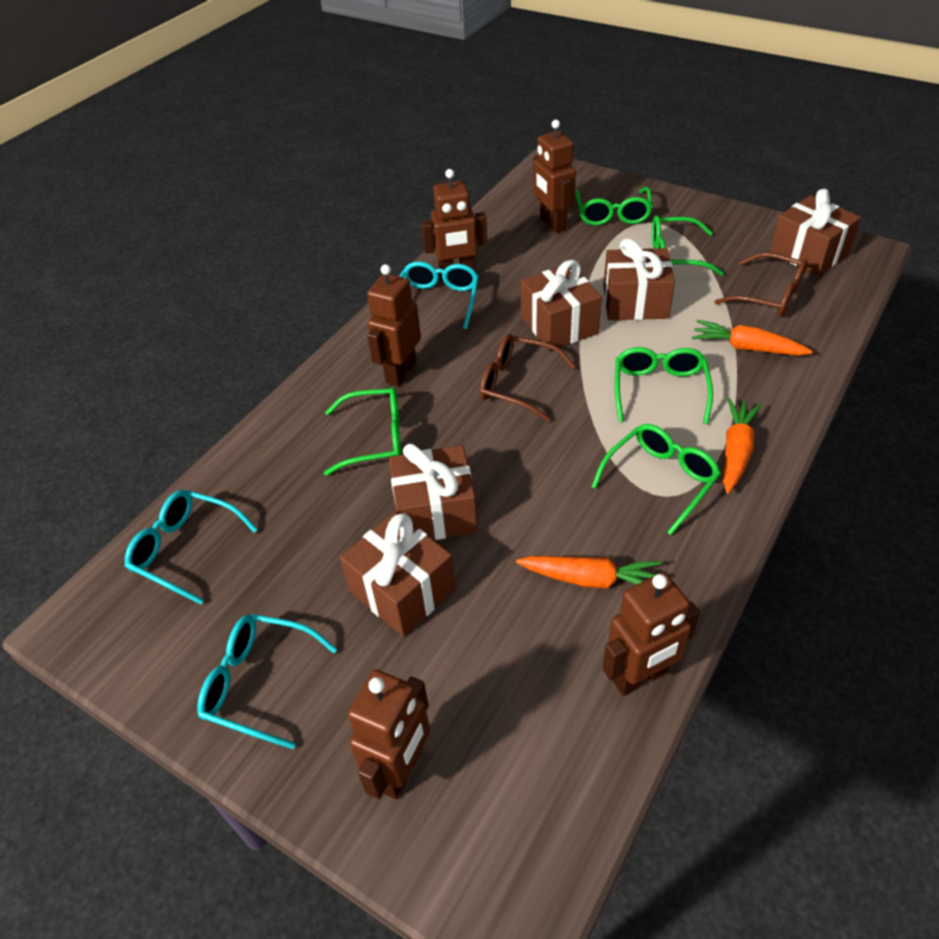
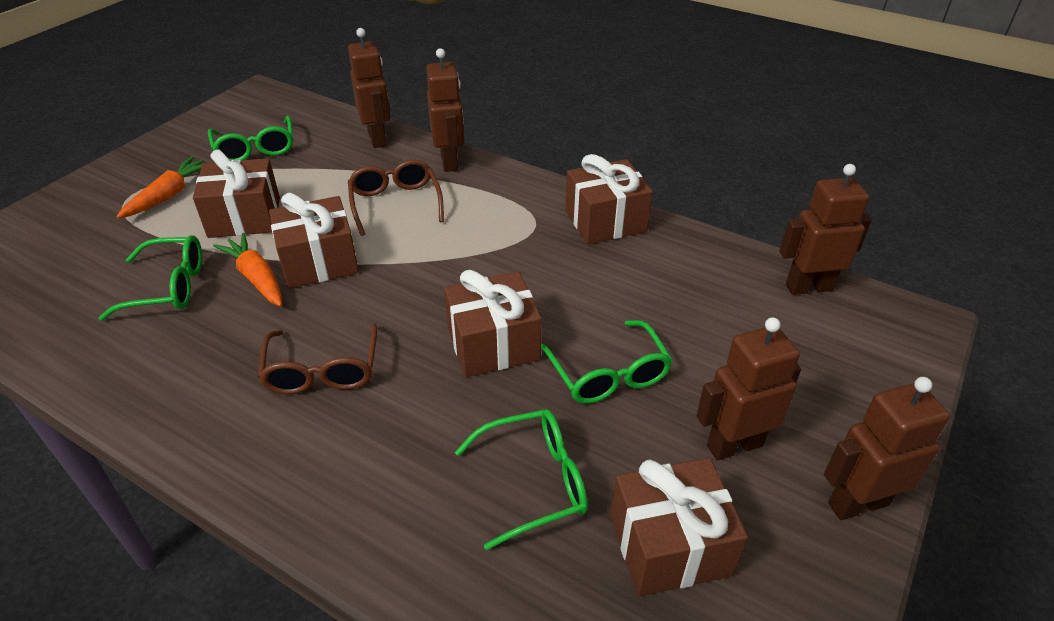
green glasses: [324,387,401,476] [575,187,653,225] [592,424,721,535] [615,347,713,424] [652,215,724,276] = 5 -> [99,235,202,321] [208,116,293,161] [455,409,588,550] [541,320,673,404] = 4
orange carrot: [516,556,662,589] [692,320,813,355] [723,398,762,493] = 3 -> [116,156,213,219] [213,233,282,307] = 2
turquoise glasses: [125,490,258,604] [197,614,337,749] [400,261,479,329] = 3 -> none = 0

